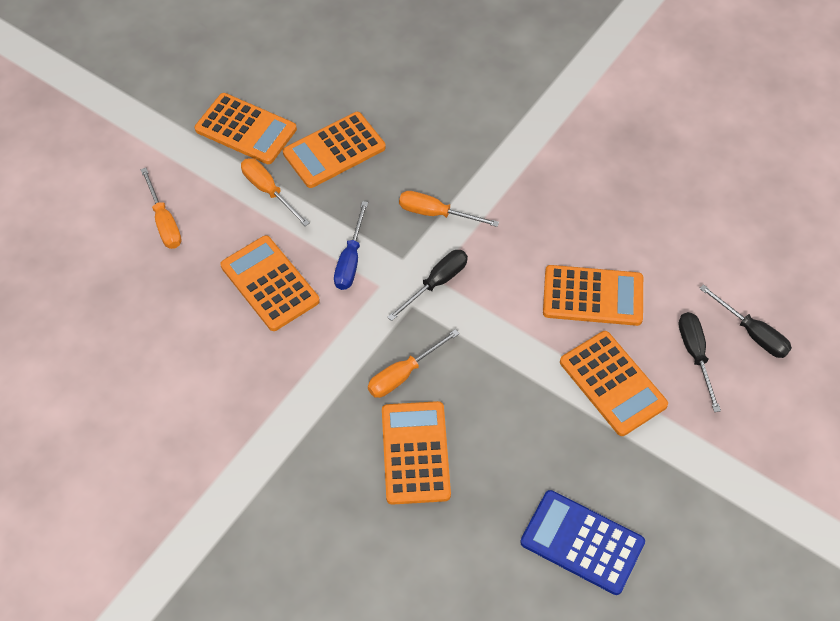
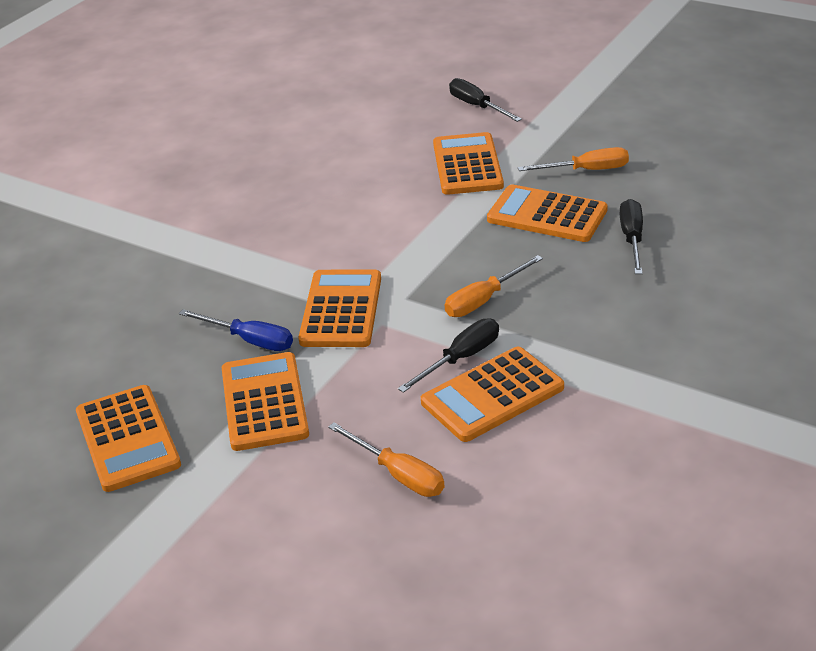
blue calculator: [520,490,645,595] = 1 -> none = 0
orange screwdriver: [141,168,182,249] [241,158,310,226] [368,329,460,398] [399,191,499,227] = 4 -> [328,422,445,497] [445,255,543,317] [518,147,629,171] = 3

